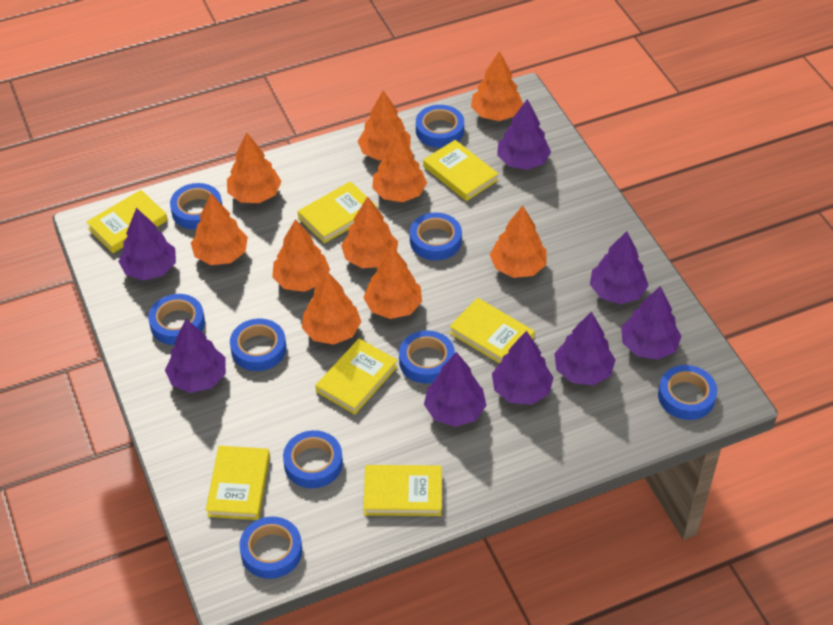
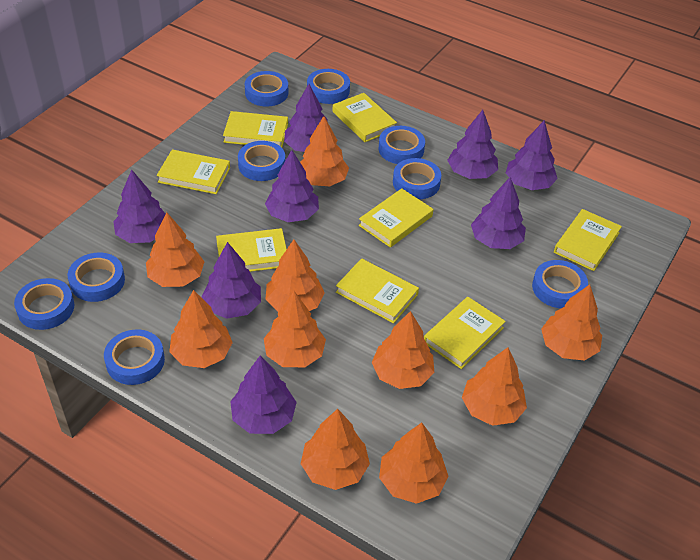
yellow book: [86,190,168,253] [206,446,270,520] [298,181,377,243] [315,338,398,415] [363,465,442,516] [423,140,498,201] [449,298,534,364] = 7 -> [157,150,230,194] [216,228,287,272] [223,111,288,147] [333,93,397,142] [336,258,419,324] [359,188,433,248] [424,297,506,369] [554,209,622,271] = 8

